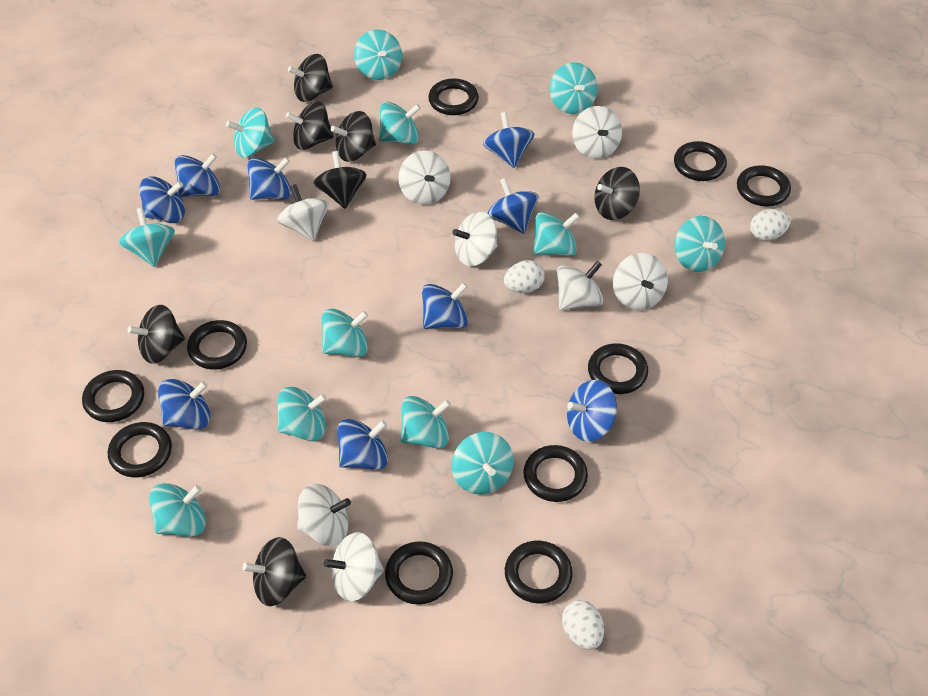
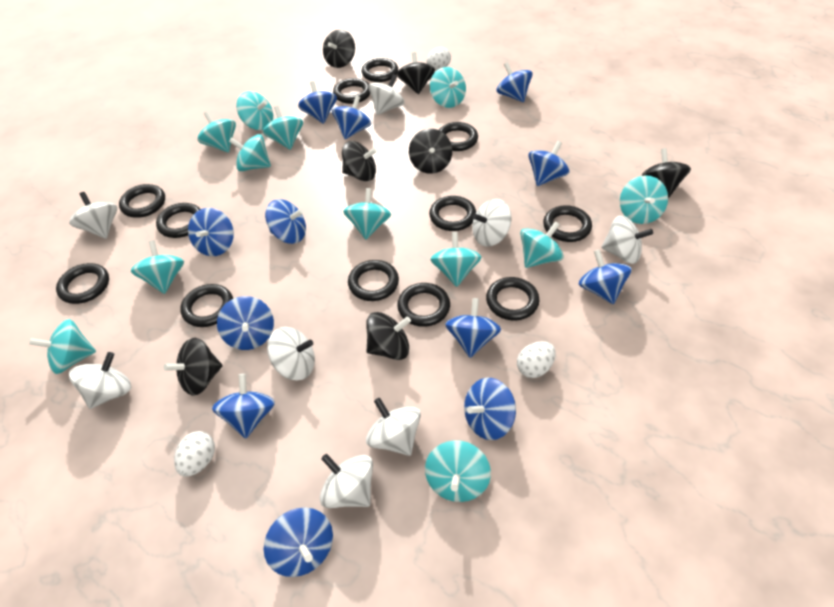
black ring: [82,370,144,422] [108,422,172,477] [187,320,247,370] [385,541,453,605] [428,78,479,115] [505,541,573,603] [523,445,588,502] [588,343,648,394] [674,141,727,181] [737,165,791,206] = 10 -> [56,263,109,304] [119,184,165,218] [156,203,200,238] [180,284,233,327] [333,78,370,104] [348,260,399,301] [362,58,398,82] [397,283,450,327] [429,196,476,231] [439,122,478,151] [486,277,539,320] [543,205,592,242] = 12
blue spinning top: [139,176,185,223] [158,379,210,430] [175,153,220,197] [247,157,291,200] [337,419,388,470] [422,283,468,329] [483,112,534,168] [488,178,539,234] [567,380,617,442] = 9 -> [188,208,234,256] [212,374,275,439] [217,296,274,350] [264,508,333,577] [265,199,306,244] [298,81,337,124] [332,96,371,139] [445,298,501,358] [464,378,516,440] [496,62,533,102] [528,141,570,186] [579,249,632,304] = 12

